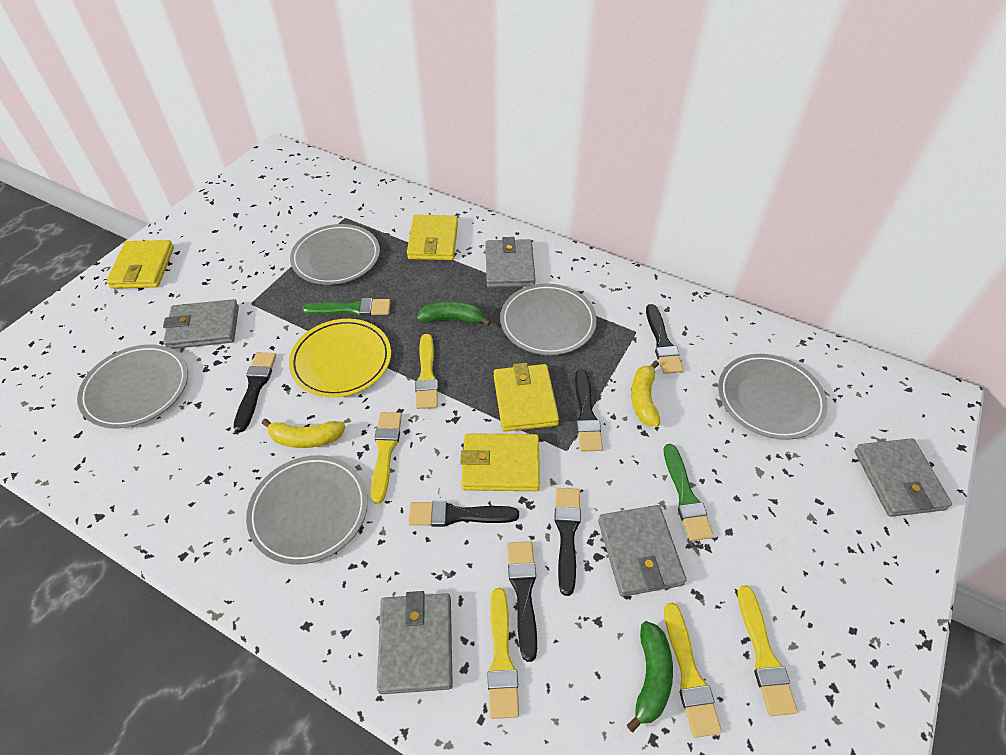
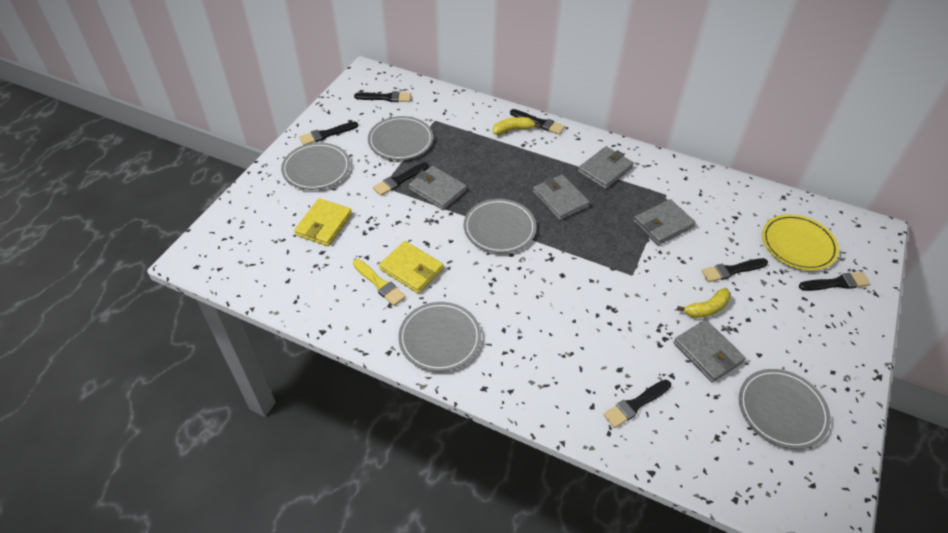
black brush: [234,352,276,432] [408,501,519,527] [507,541,537,662] [555,488,581,596] [575,370,603,451] [646,304,684,374] = 6 -> [299,122,358,145] [354,91,411,102] [373,162,428,196] [510,109,565,135] [603,380,671,428] [702,258,768,282] [799,272,870,291] = 7
green banana: [417,301,491,326] [627,621,673,732] = 2 -> none = 0
green brush: [302,298,391,316] [664,444,714,541] = 2 -> none = 0
yellow brush: [371,412,402,504] [415,334,438,409] [487,588,519,719] [664,602,722,738] [737,585,798,716] = 5 -> [353,259,406,306] = 1
yellow wallet: [106,240,174,289] [407,215,458,260] [460,433,540,491] [494,363,559,432] = 4 -> [294,198,352,246] [379,241,443,293] = 2

